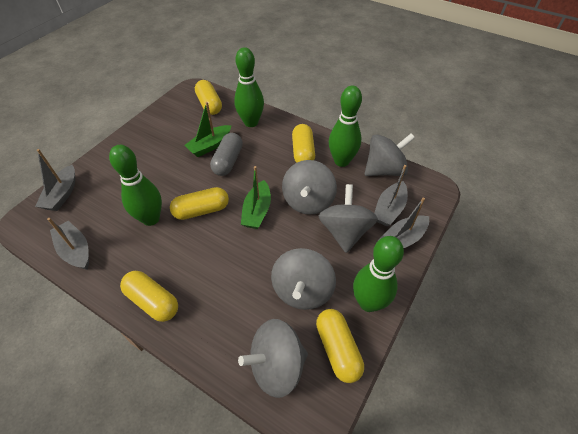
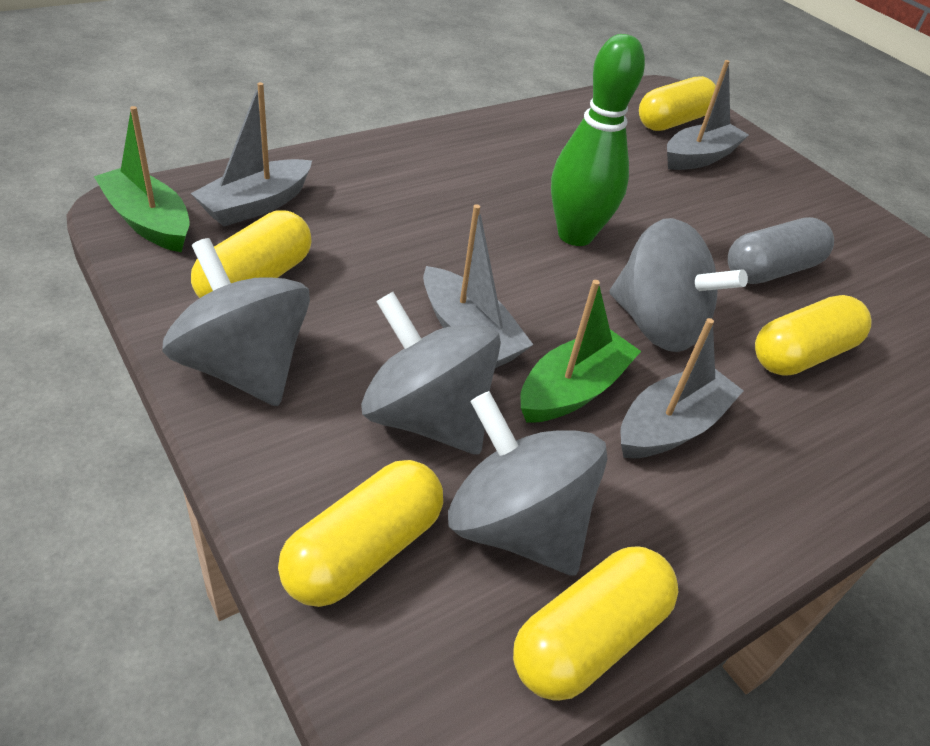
green bowling pin: [109,145,162,226] [234,47,264,127] [329,86,362,167] [353,236,404,312] = 4 -> [551,34,645,246] = 1
grey spinning top: [238,319,308,398] [271,248,336,310] [282,160,337,215] [319,184,378,253] [365,133,415,176] = 5 -> [162,238,310,406] [361,292,501,455] [448,391,607,576] [610,218,748,352] = 4

